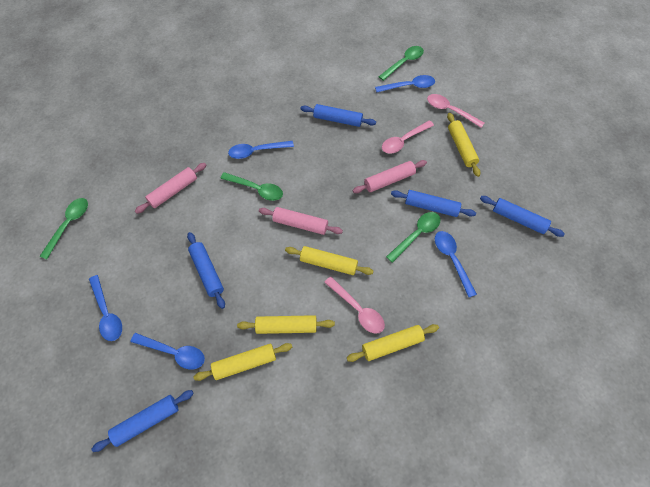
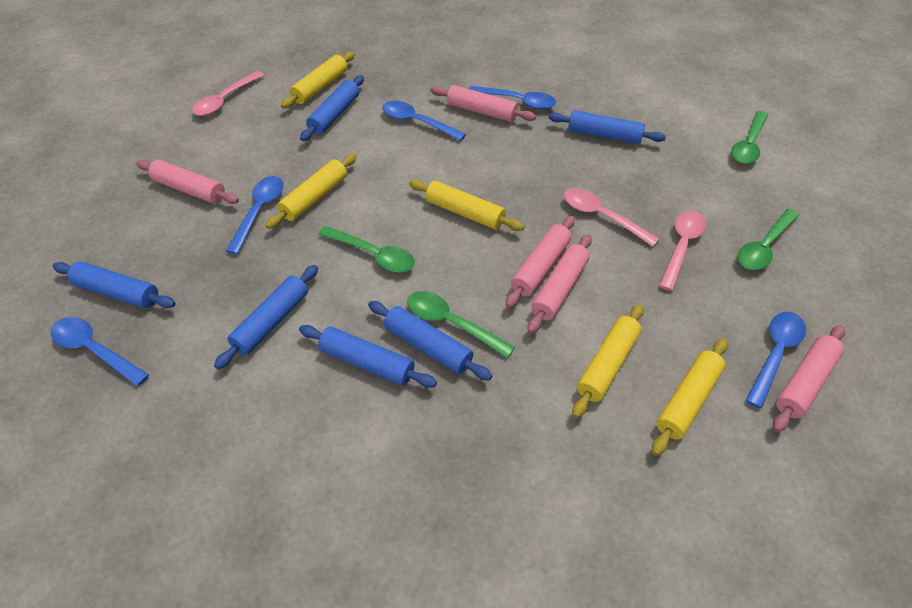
blue rolling pin: [91,390,194,452] [187,232,225,309] [300,104,376,127] [391,190,476,217] [480,196,565,237] = 5 -> [53,261,176,308] [214,265,318,370] [299,325,437,388] [300,75,364,141] [368,301,492,381] [549,110,666,144] = 6
pink rolling pin: [135,163,206,214] [259,207,343,235] [352,160,427,193] = 3 -> [136,160,239,204] [431,85,536,122] [505,216,575,308] [527,234,592,334] [773,325,845,432] = 5

